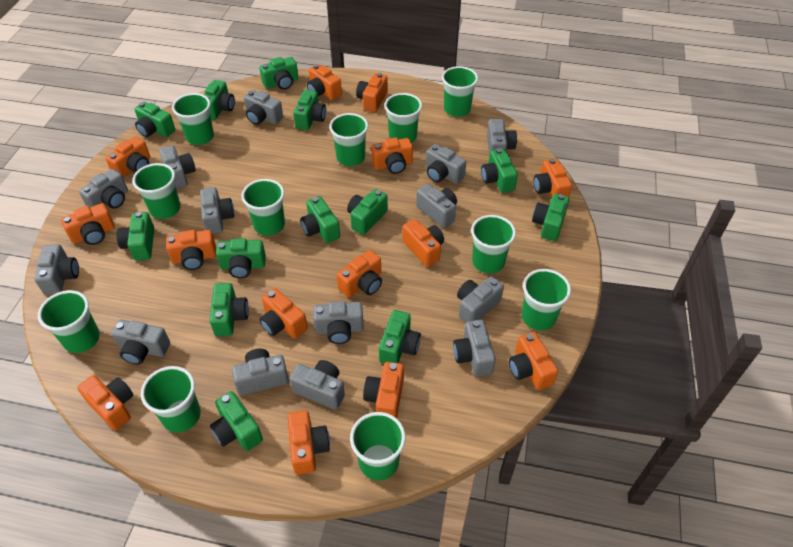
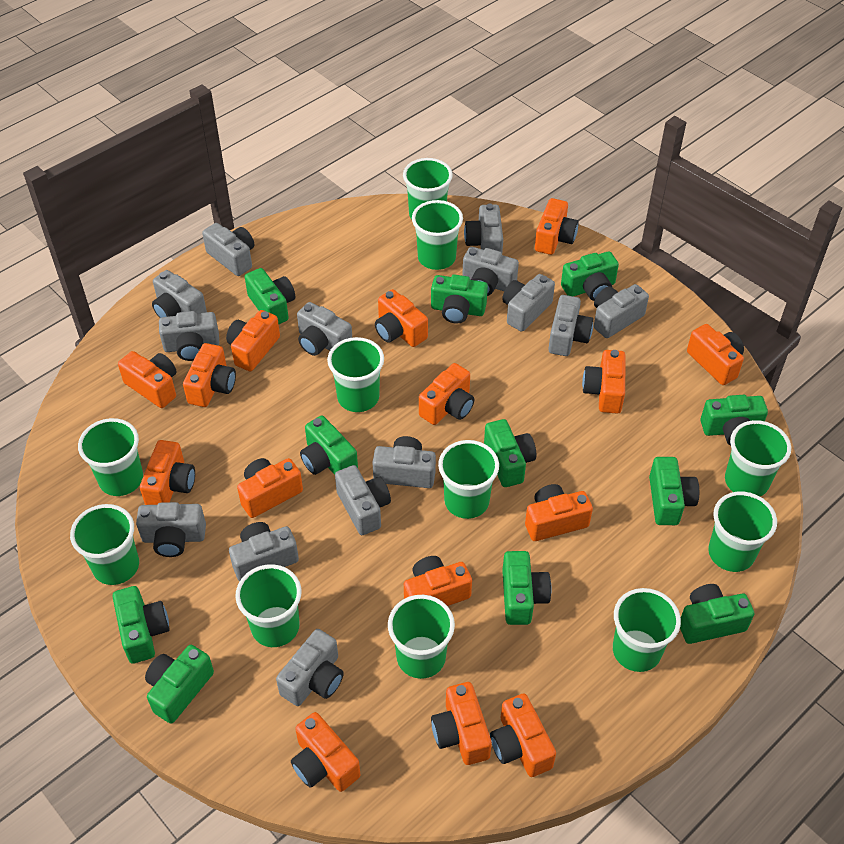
green camera: [116,212,154,261] [134,102,175,137] [204,80,235,120] [210,283,249,337] [210,391,263,451] [216,238,266,278] [259,57,298,90] [293,90,326,130] [300,196,340,243] [347,189,388,235] [379,310,421,364] [481,148,518,193] [532,194,569,241] = 13 -> [112,586,169,664] [145,645,214,724] [245,268,295,324] [300,416,358,475] [431,275,488,324] [484,419,536,487] [502,551,551,625] [561,252,619,301] [649,457,699,525] [680,584,754,644] [701,395,768,446] = 11
orange camera: [61,203,115,245] [77,375,134,430] [106,137,150,178] [166,230,216,270] [260,288,307,339] [287,410,330,475] [307,64,342,100] [337,250,382,298] [356,73,388,112] [363,362,404,418] [371,138,413,174] [402,219,444,267] [509,332,558,390] [533,158,572,199] = 14 -> [118,351,176,408] [140,440,195,505] [183,343,236,407] [226,310,280,371] [237,458,303,518] [291,712,360,792] [375,289,428,347] [404,556,472,606] [419,363,474,425] [431,682,492,765] [490,694,556,777] [525,484,593,541] [535,198,579,255] [582,350,626,414] [687,324,744,385] = 15

